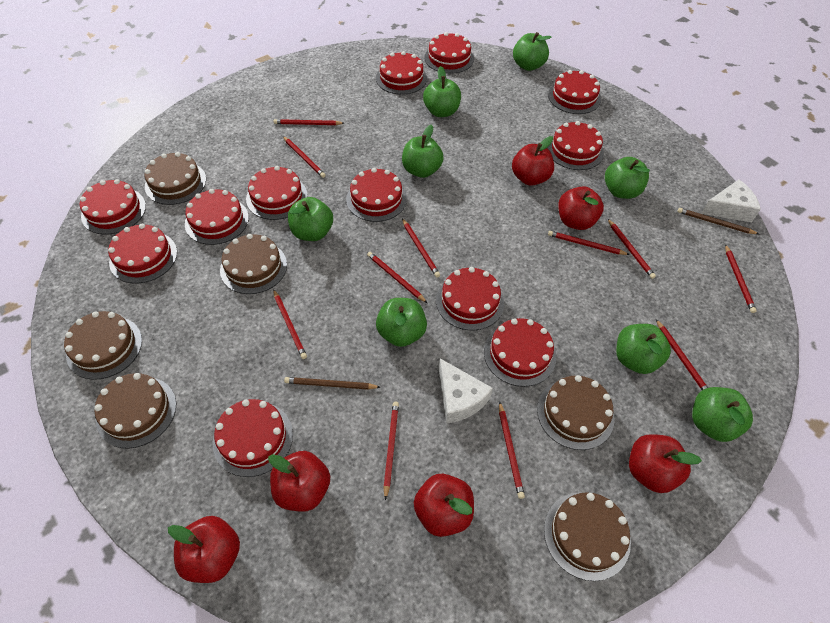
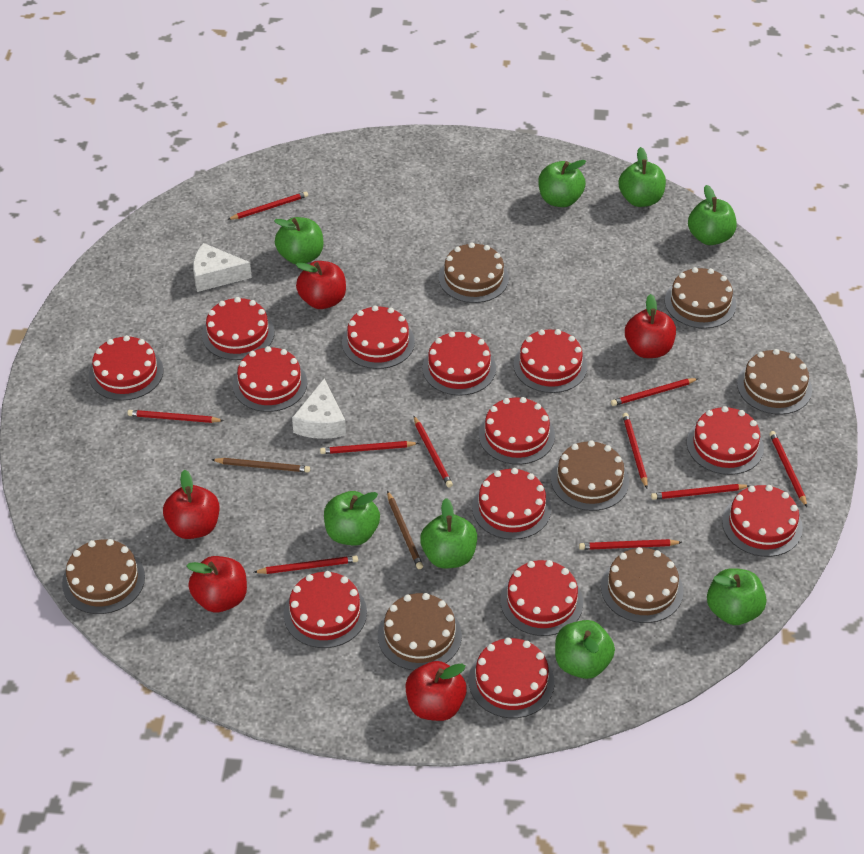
brown cake: [64,311,142,380] [94,373,176,449] [145,152,206,205] [220,234,287,294] [537,375,614,450] [544,492,631,581] = 6 -> [62,539,145,614] [378,593,462,671] [439,242,509,303] [551,440,629,511] [601,547,683,623] [665,267,736,329] [737,349,812,415] = 7
red apple: [168,516,240,583] [268,451,330,512] [414,474,474,537] [512,136,554,186] [558,186,604,230] [629,434,702,493] = 6 -> [163,470,219,539] [187,556,247,612] [296,261,346,309] [405,661,467,721] [625,294,676,358] = 5
red cake: [80,179,146,234] [108,224,177,284] [185,189,249,245] [213,399,293,477] [246,166,308,220] [346,168,407,222] [376,51,427,95] [424,32,474,74] [436,267,504,330] [484,318,556,387] [547,121,604,170] [548,70,601,114] = 12 -> [89,335,163,401] [202,297,274,360] [233,346,307,412] [284,571,367,648] [342,305,415,369] [422,331,496,396] [469,638,555,718] [472,468,551,540] [479,397,555,465] [500,560,583,636] [514,329,587,393] [687,406,764,475] [722,485,803,557] = 13
red pencil: [273,289,307,359] [274,119,344,125] [283,136,326,178] [367,252,427,303] [383,402,399,500] [402,218,440,277] [499,401,525,499] [548,231,630,255] [608,219,656,279] [656,319,708,390] [725,244,757,313] = 11 -> [127,410,224,423] [227,192,308,220] [254,556,358,574] [320,441,419,454] [414,416,453,487] [579,539,682,550] [611,378,699,406] [622,413,648,488] [651,484,750,500] [769,431,807,507] = 10

